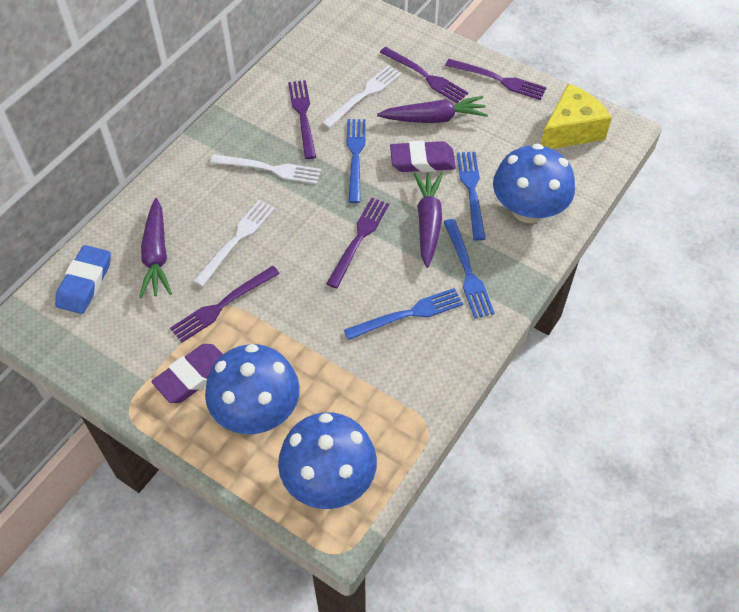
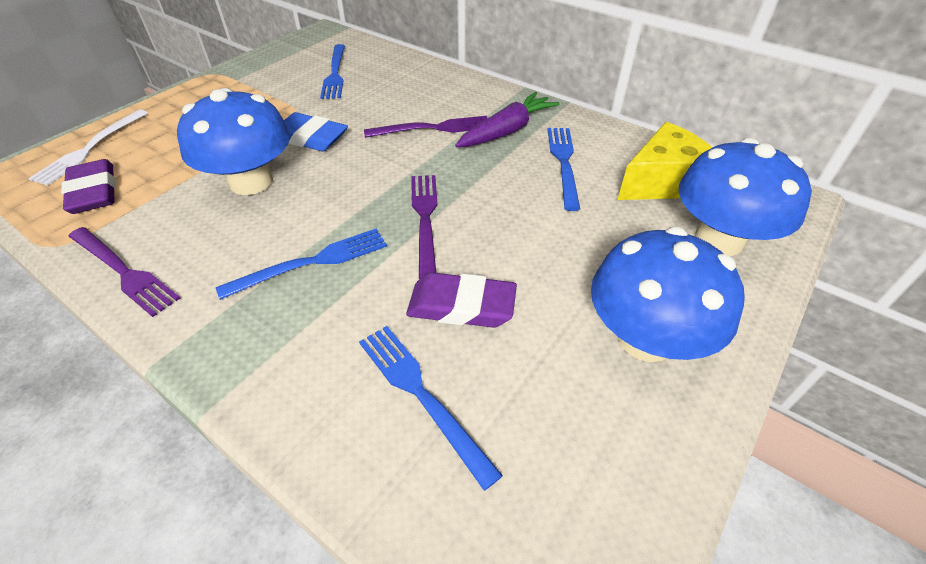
purple carrot: [139,198,172,298] [377,96,488,123] [414,172,443,268] = 3 -> [455,92,560,148] = 1
purple fork: [170,266,280,343] [288,80,316,159] [326,198,389,288] [380,47,468,103] [445,59,547,100] = 5 -> [68,227,180,317] [364,116,487,138] [411,175,438,279] = 3
white fork: [193,200,275,287] [210,154,321,184] [322,65,402,128] = 3 -> [28,109,148,186] = 1

